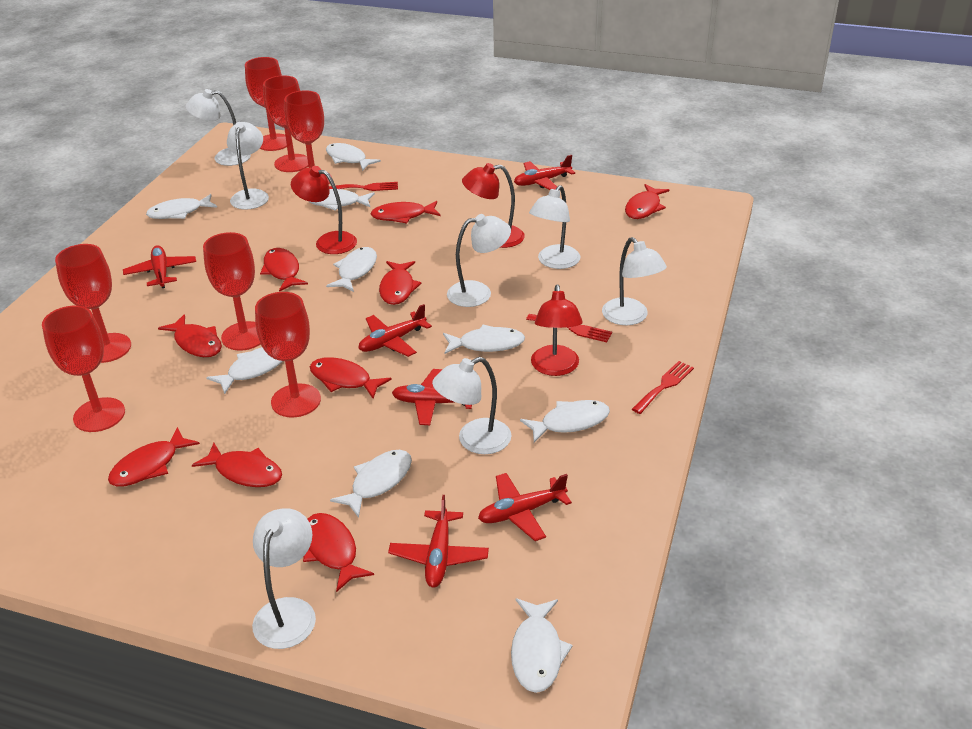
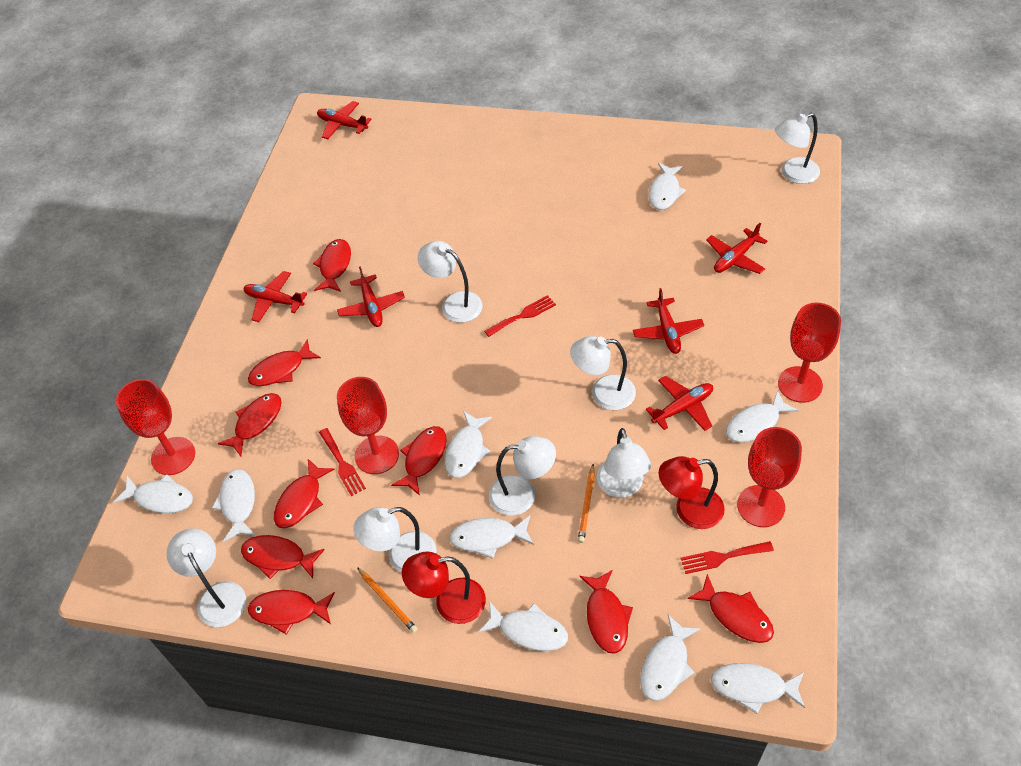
orange pencil: none = 0 -> [357,567,418,633] [578,464,595,543] = 2
red goblet: [42,305,125,432] [55,244,131,363] [203,232,261,351] [245,57,287,151] [255,292,321,418] [263,75,308,172] [284,90,332,184] = 7 -> [116,379,195,475] [337,377,399,474] [737,427,802,527] [778,303,841,403] = 4
red lamp: [291,166,357,254] [462,163,525,248] [531,285,583,376] = 3 -> [402,552,486,624] [659,456,725,529] = 2

